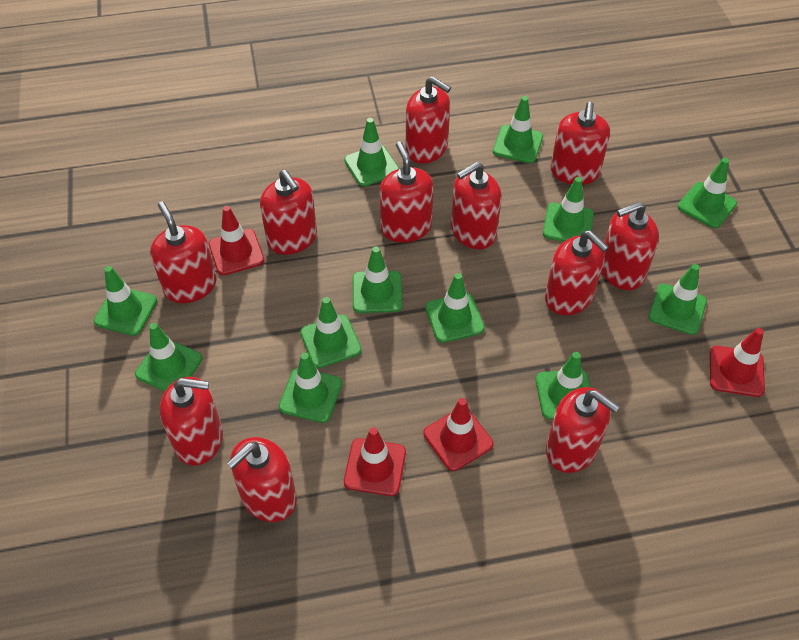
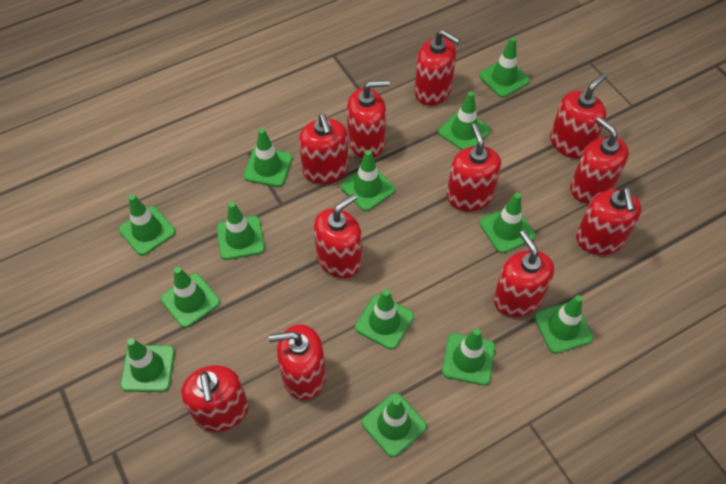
green traffic cone: [94,266,157,336] [135,323,202,391] [279,353,342,423] [300,297,362,368] [344,118,399,187] [353,247,403,313] [425,273,485,343] [493,96,543,163] [535,352,591,420] [543,177,594,242] [648,264,707,335] [678,158,737,228] = 12 -> [119,194,176,256] [120,338,175,392] [160,267,220,328] [216,202,265,260] [243,128,292,187] [341,150,395,211] [355,289,414,350] [362,393,427,457] [438,91,491,150] [442,328,495,385] [479,37,530,98] [479,193,535,253] [534,295,594,354] = 13
red traffic cone: [209,206,264,275] [344,427,406,496] [423,398,494,471] [710,328,765,397] = 4 -> none = 0

